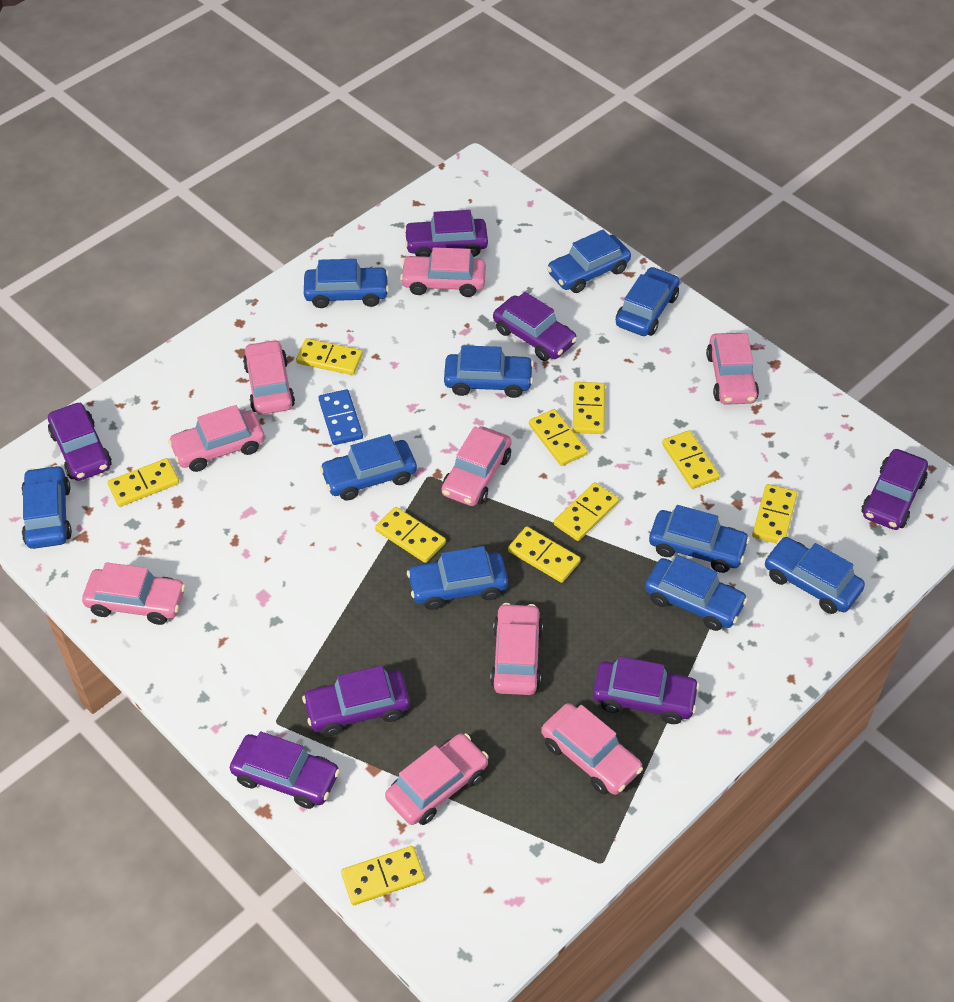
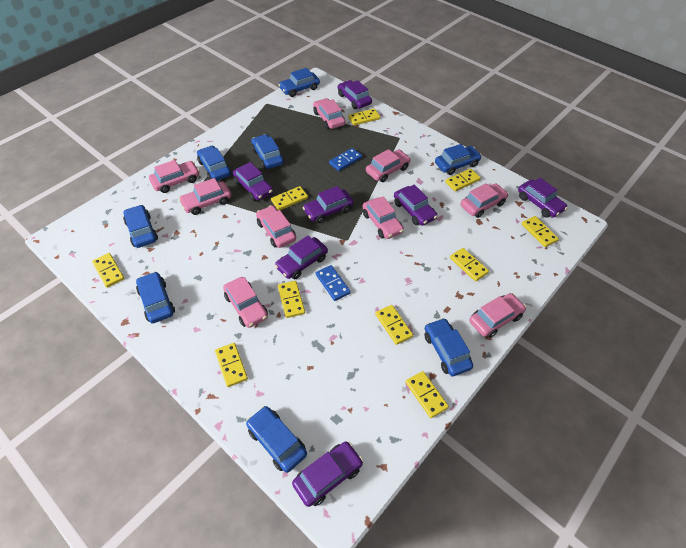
blue car: [21,465,72,549] [304,259,389,308] [320,434,417,501] [407,546,508,610] [444,345,534,398] [547,229,631,293] [616,267,680,336] [645,555,748,631] [649,505,750,573] [764,537,865,614] = 10 -> [123,205,158,248] [136,271,175,324] [197,145,231,181] [246,406,307,473] [251,134,284,169] [278,68,320,97] [424,318,473,377] [435,144,482,175] = 8
blue domino: [319,389,363,445] = 1 -> [316,265,351,301] [329,148,362,171] = 2

